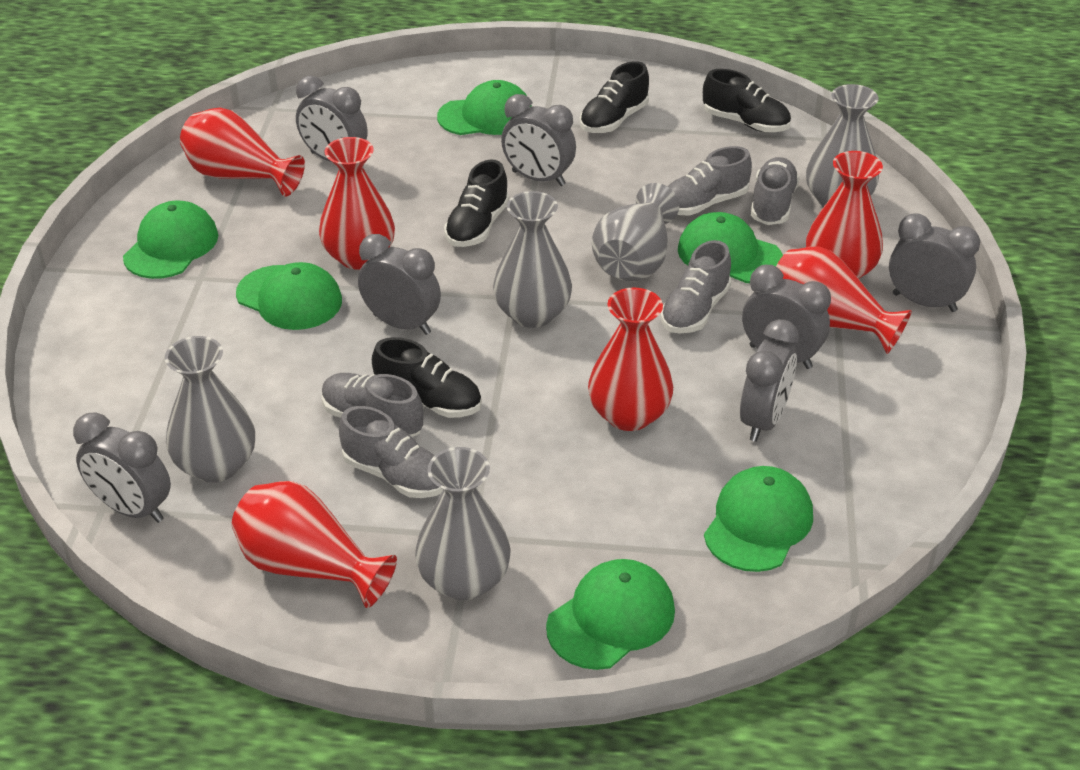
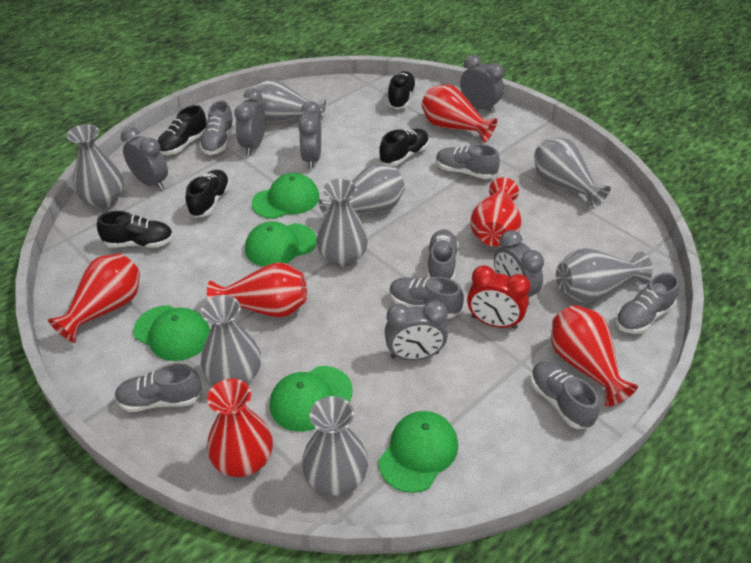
black shoe: [372,337,482,418] [444,159,509,247] [580,61,649,133] [703,69,791,132] = 4 -> [97,211,173,248] [157,105,206,155] [186,170,230,218] [379,129,429,166] [387,71,417,109] = 5
green cap: [123,201,218,279] [236,262,342,330] [437,80,532,135] [546,559,675,670] [678,212,783,283] [704,466,813,572] = 6 -> [133,305,210,361] [245,221,317,267] [252,173,319,219] [269,366,353,432] [378,411,458,493] = 5
grey clock: [73,413,171,523] [296,76,368,162] [358,234,441,335] [501,94,576,186] [740,319,799,442] [742,265,831,369] [889,213,980,312] = 7 -> [121,127,168,190] [235,89,265,155] [298,101,321,169] [384,300,448,360] [460,55,504,113] [494,230,544,305] = 6
grey shoe: [322,373,423,437] [339,406,443,498] [660,240,732,333] [668,146,752,216] [751,157,800,225] = 5 -> [115,363,202,412] [199,100,235,155] [389,277,464,319] [427,229,459,280] [436,144,500,179] [530,361,600,429] [615,273,679,334] = 7
grey vase: [165,336,255,483] [415,447,511,600] [493,191,572,328] [592,183,679,281] [806,84,879,207] = 5 -> [67,124,124,208] [201,295,261,384] [250,79,326,124] [302,396,368,496] [316,179,368,267] [318,163,405,217] [534,138,611,209] [556,248,653,302] = 8
red clock: none = 0 -> [467,265,531,329] = 1

